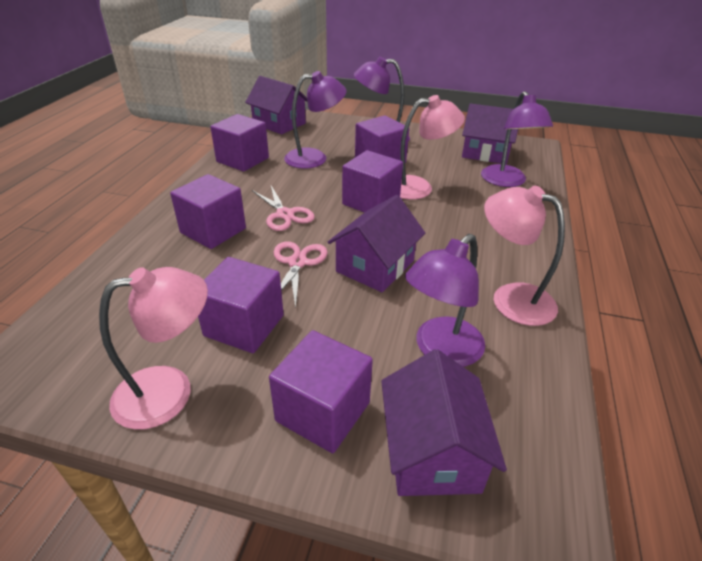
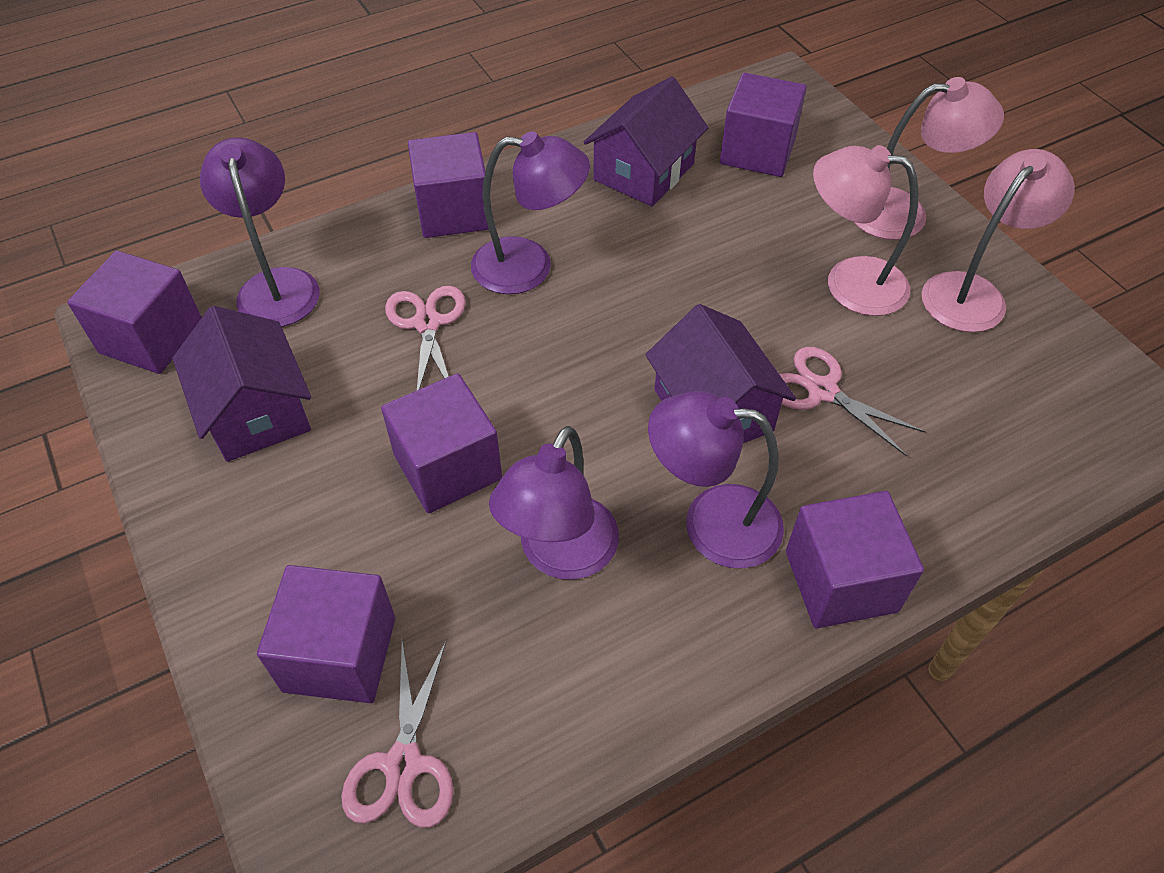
pink scissors: [252,186,315,231] [274,241,328,308] = 2 -> [341,639,453,828] [385,286,465,390] [779,347,926,456] = 3
purple house: [245,76,308,134] [327,195,425,292] [381,349,507,496] [462,103,518,164] = 4 -> [172,306,311,462] [584,76,708,206] [645,304,796,443] = 3

